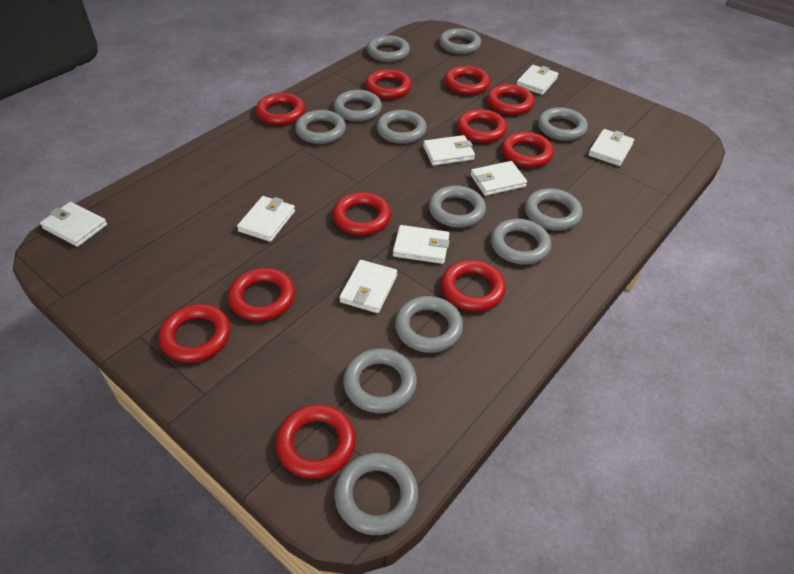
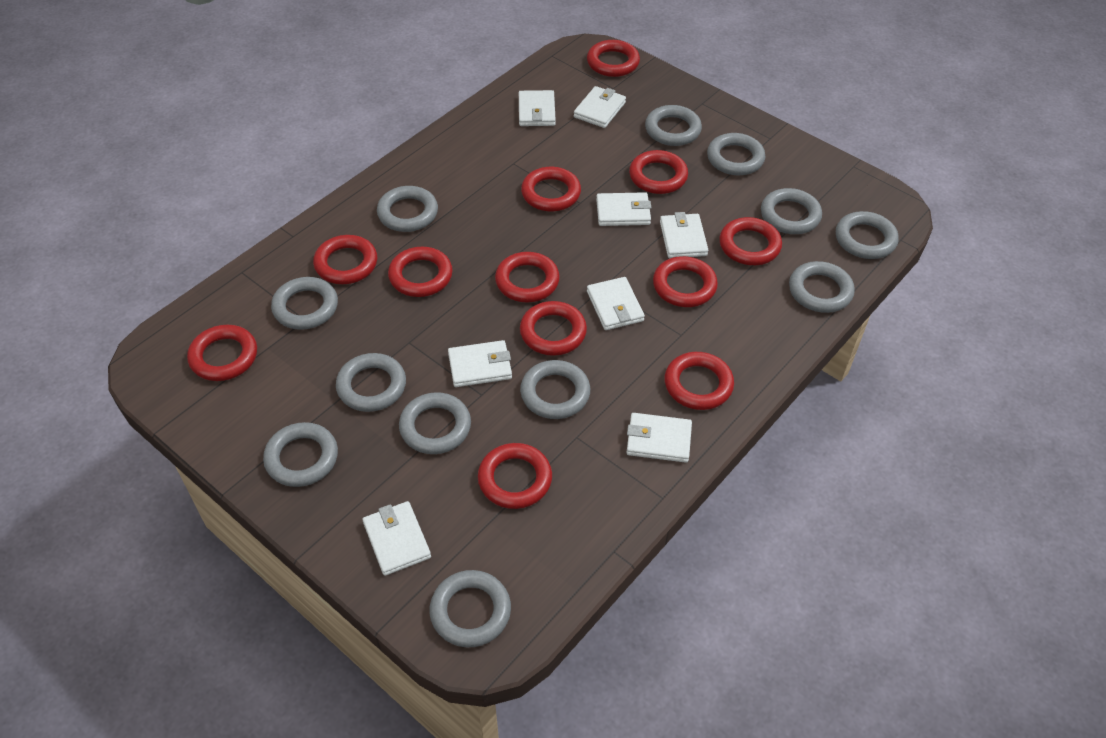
red ring: [159,304,231,363] [228,268,295,321] [256,93,305,125] [276,404,356,479] [333,192,391,235] [365,69,412,99] [441,260,506,312] [445,66,490,95] [457,109,507,143] [487,84,535,115] [502,132,554,168] = 11 -> [187,325,257,381] [313,235,377,284] [388,247,453,297] [478,443,552,509] [495,252,560,302] [520,301,587,356] [521,167,581,211] [587,40,640,77] [629,150,688,194] [653,256,718,307] [664,352,734,410] [719,217,782,265] = 12

